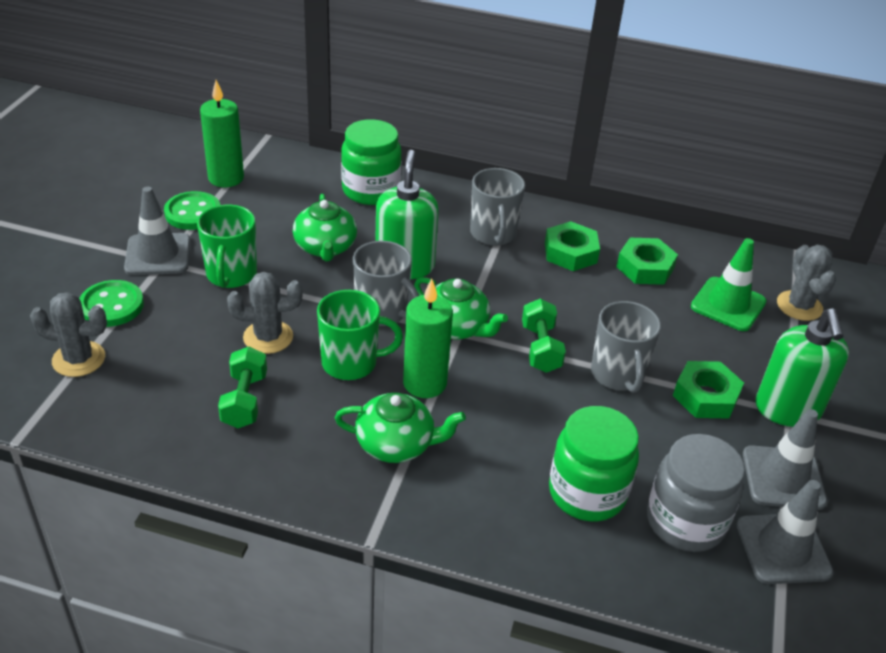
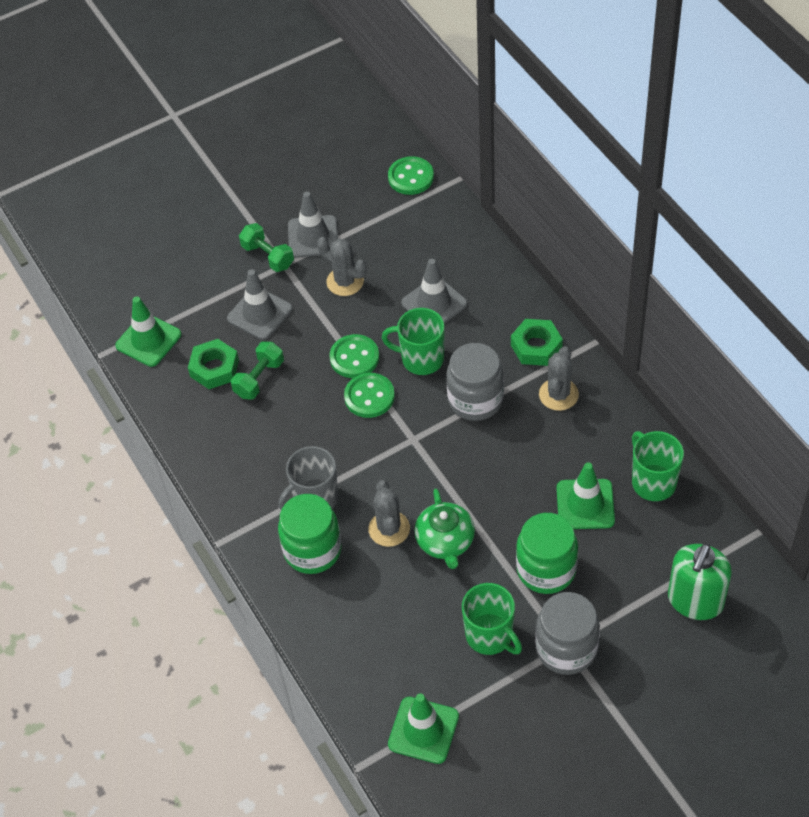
green button: [79,280,144,327] [164,191,220,230] = 2 -> [329,334,379,378] [344,373,395,418] [388,156,434,195] = 3
green candle: [200,80,244,187] [403,279,453,398] = 2 -> none = 0
green mug: [197,205,257,288] [317,290,403,380] = 2 -> [381,308,445,375] [462,583,522,655] [632,431,684,501] = 3
green nut: [545,221,600,271] [616,238,678,285] [673,361,744,419] = 3 -> [188,339,239,389] [511,319,563,366] = 2
green soap dispenser: [375,150,439,279] [755,308,849,427] = 2 -> [668,543,732,620] = 1
green teapot: [293,194,357,261] [335,393,466,463] [414,277,508,340] = 3 -> [415,489,475,569] = 1
green traffic cone: [691,238,767,331] = 1 -> [115,296,181,367] [388,693,459,764] [557,462,615,529] = 3
grey jar: [647,434,745,552] = 1 -> [446,343,504,421] [535,592,600,675] = 2
grey mug: [353,241,419,326] [470,168,525,246] [591,301,661,393] = 3 -> [278,446,338,510] = 1

